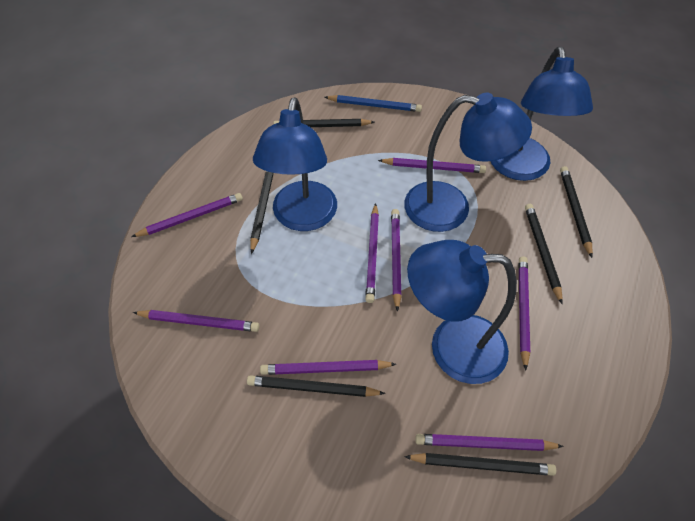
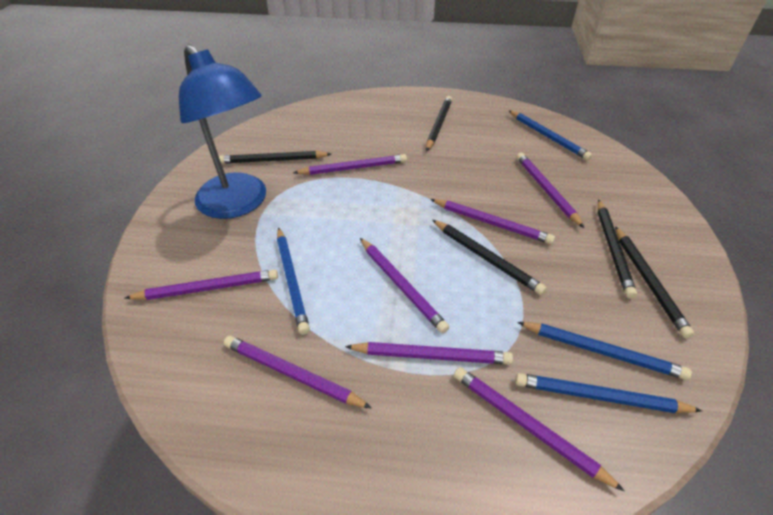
black pencil: [247,375,385,397] [250,171,274,254] [273,119,374,127] [404,453,556,476] [525,204,563,304] [560,166,593,258] = 6 -> [219,151,331,164] [426,96,452,151] [433,220,547,295] [597,199,637,299] [615,227,695,338] = 5
blue lamp: [253,97,337,231] [404,93,532,232] [407,240,517,384] [491,47,593,181] = 4 -> [179,44,266,219] = 1
blue pencil: [325,95,422,112] = 1 -> [277,227,310,335] [508,110,592,160] [515,373,702,413] [517,322,692,380] = 4

